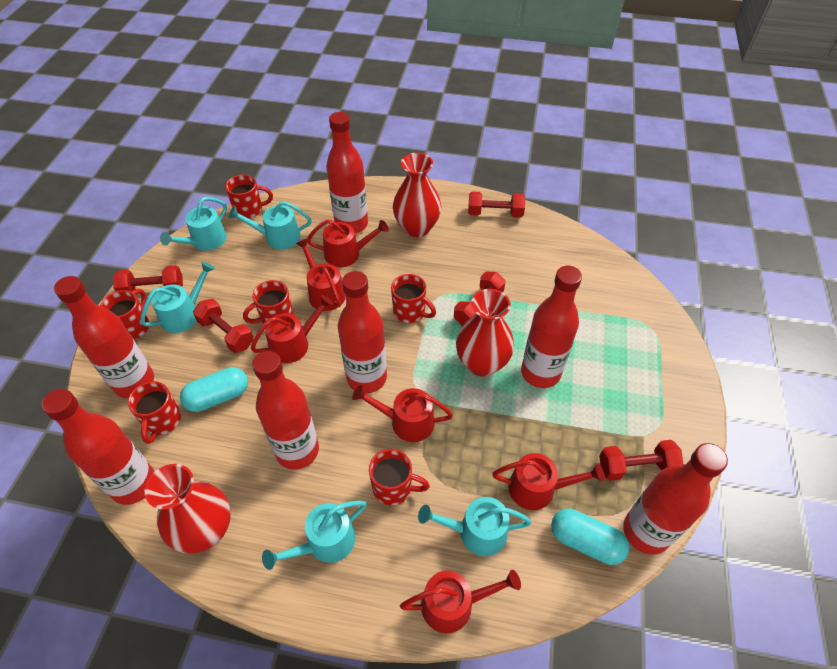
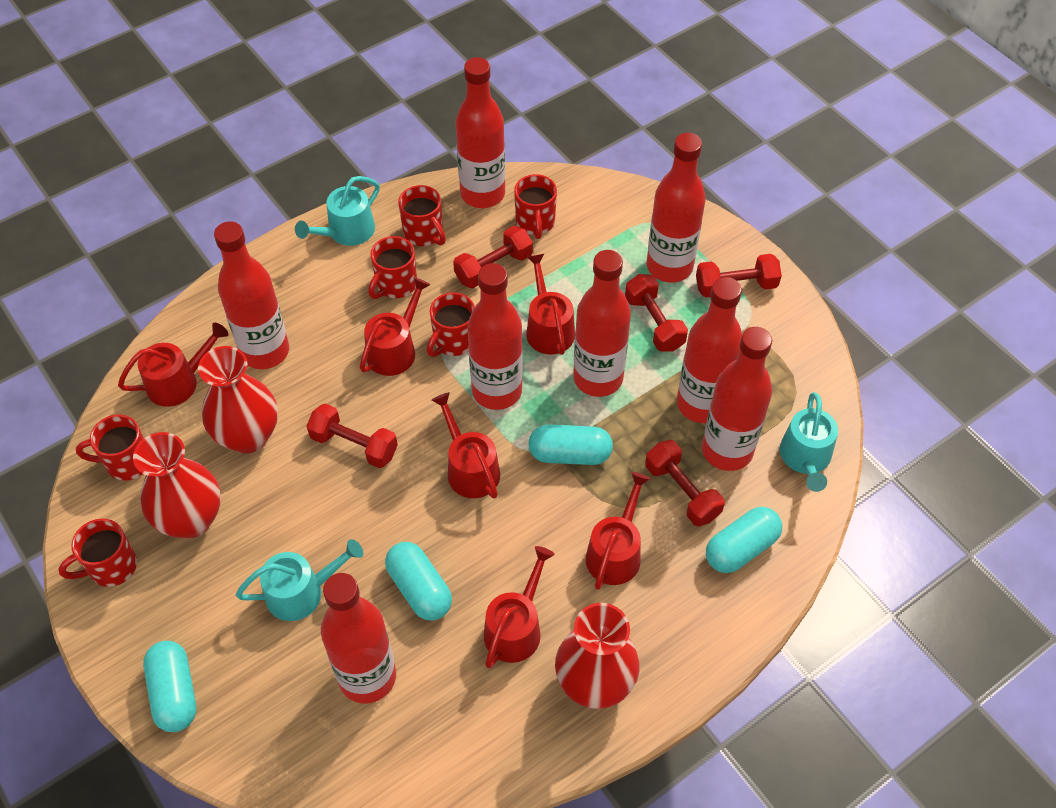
red bottle: [42,389,155,505] [54,276,154,398] [252,351,319,470] [326,112,368,233] [338,271,387,394] [521,266,582,388] [623,443,728,555] = 7 -> [214,221,289,369] [321,573,396,704] [455,57,505,208] [467,263,523,410] [573,250,631,397] [646,133,706,283] [677,277,742,423] [702,327,772,471] = 8
turquoise capsule: [180,367,248,412] [551,509,629,565] = 2 -> [143,641,197,732] [385,542,452,621] [528,424,613,465] [706,507,782,573] = 4
turquoise watering can: [140,262,215,333] [160,197,227,251] [228,201,312,250] [262,500,367,570] [418,497,532,556] = 5 -> [236,539,363,621] [295,176,380,246] [780,392,838,492] = 3

